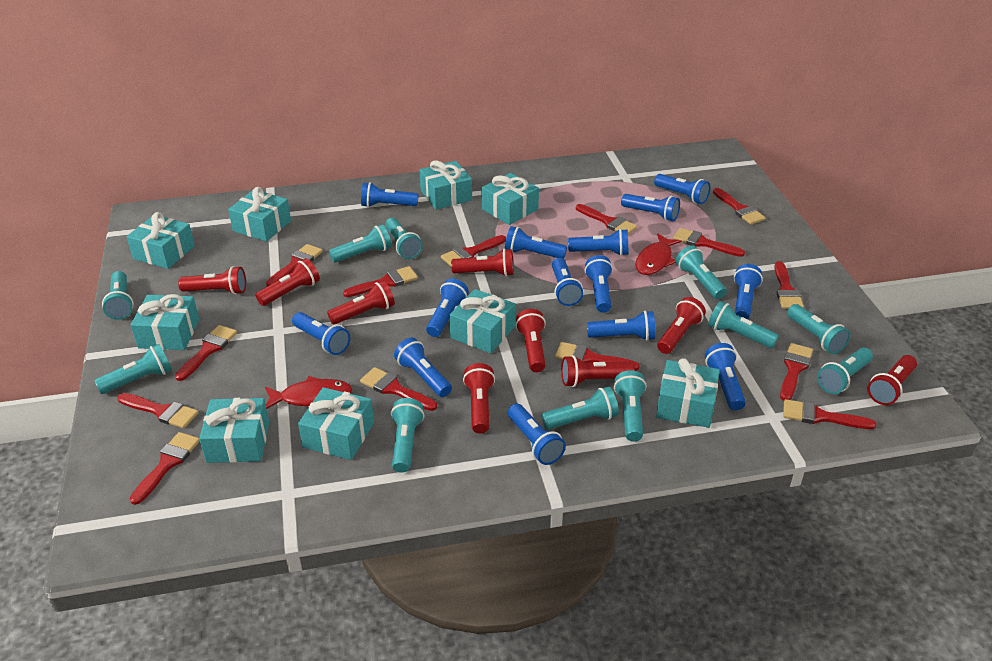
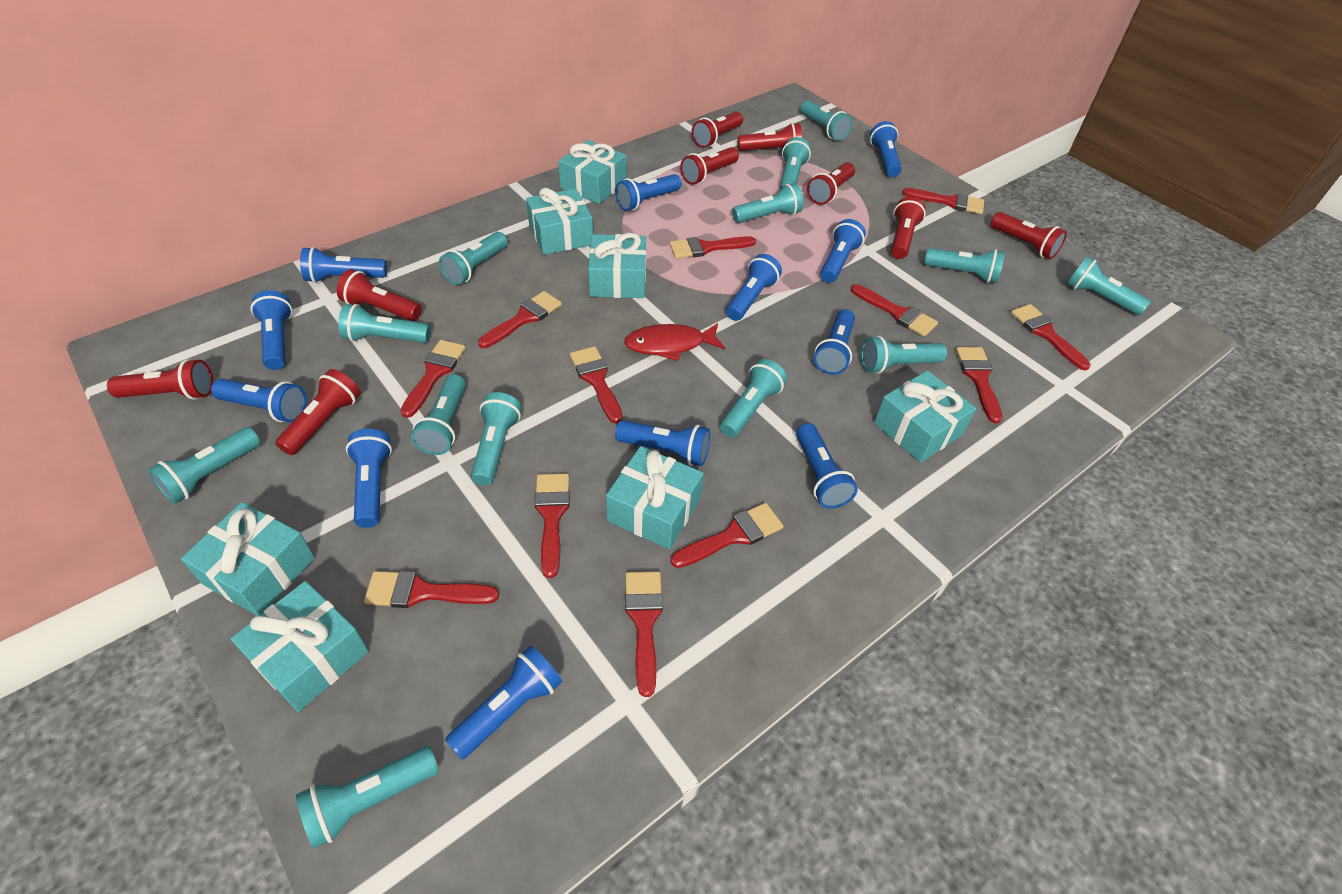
blue flashlight: [292,312,350,355] [361,182,418,207] [394,338,452,397] [426,279,469,337] [505,226,567,259] [508,404,566,465] [552,258,583,306] [568,229,628,256] [585,255,613,313] [587,311,656,341] [621,194,680,221] [654,174,710,204] [705,343,746,411] [734,264,763,319] = 14 -> [211,379,307,422] [251,290,292,370] [300,247,387,283] [346,429,392,528] [445,645,562,759] [615,174,682,211] [615,420,710,466] [726,254,782,321] [796,423,858,509] [814,309,855,375] [820,219,866,283] [870,121,902,177] = 12
red brush: [118,393,199,428] [129,432,200,505] [175,325,237,381] [266,244,323,286] [343,266,418,297] [360,367,437,411] [441,235,506,266] [555,342,640,371] [576,204,637,234] [673,228,745,257] [713,188,766,224] [774,261,804,309] [780,343,813,401] [783,399,876,429] = 14 -> [364,571,499,608] [401,340,466,418] [478,291,562,348] [534,474,570,578] [570,346,623,424] [625,571,663,697] [670,236,756,259] [670,503,783,568] [851,284,938,337] [902,188,984,214] [956,347,1003,424] [1011,304,1091,371] = 12
red fish: [265,376,352,409] [635,233,682,275] = 2 -> [624,323,725,361] = 1
turquoise flashlight: [94,344,172,394] [102,271,134,320] [329,224,392,263] [385,218,423,259] [391,398,424,473] [542,387,619,429] [614,370,647,442] [676,245,727,299] [708,301,779,348] [787,304,850,354] [817,347,873,394] = 11 -> [148,427,261,504] [296,746,439,848] [338,304,431,343] [411,374,466,455] [439,232,508,285] [471,392,521,485] [720,359,787,438] [732,183,804,223] [780,137,811,189] [800,100,852,141] [861,336,947,373] [924,248,1005,283] [1067,257,1151,315] = 13
turquoise gift: [126,212,195,269] [131,294,199,350] [199,398,269,463] [228,187,291,241] [298,387,374,460] [420,160,472,210] [449,289,515,353] [481,173,539,225] [656,358,720,428] = 9 -> [181,502,315,616] [231,581,369,712] [526,188,593,255] [558,140,626,204] [588,233,646,298] [606,446,704,549] [874,370,976,463] = 7

